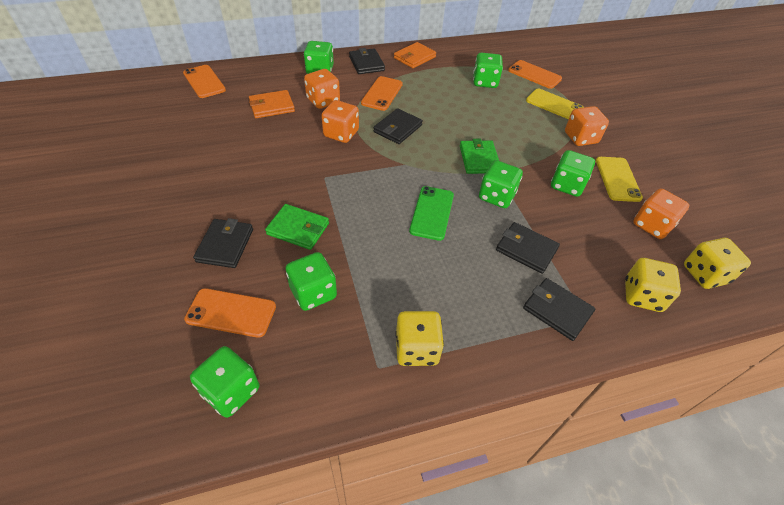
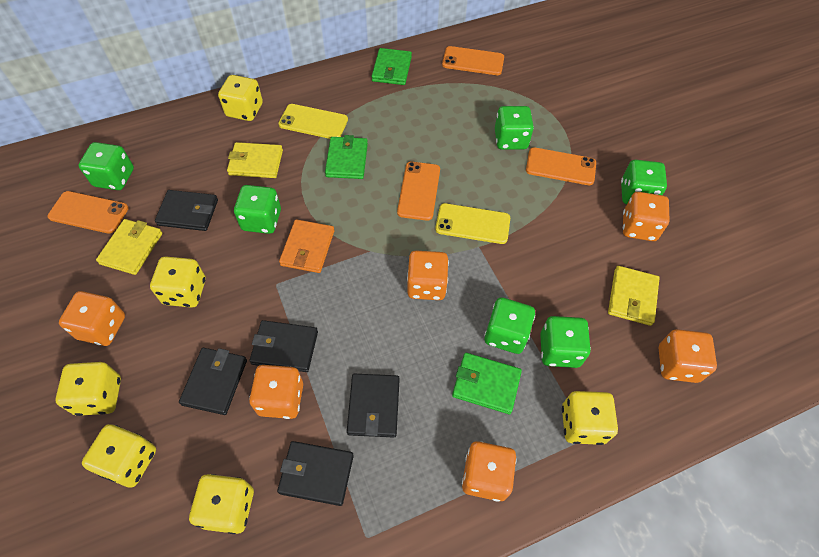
green phone: [409,186,454,241] = 1 -> none = 0
green wallet: [265,204,329,250] [460,139,499,174] = 2 -> [325,135,368,179] [372,48,412,85] [452,353,522,414] = 3
orange dice: [304,69,340,109] [321,100,359,143] [565,106,609,146] [633,188,689,239] = 4 -> [59,291,125,346] [249,365,303,419] [407,251,449,300] [462,441,517,502] [623,192,670,241] [658,329,717,383] = 6
orange wallet: [249,90,295,118] [394,42,436,68] = 2 -> [279,219,334,273] = 1
yellow dice: [395,311,444,366] [625,258,681,312] [684,238,751,289] = 3 -> [55,362,121,416] [82,424,156,488] [150,256,206,308] [189,474,254,534] [218,75,263,121] [562,391,618,445] = 6
yellow wallet: none = 0 -> [96,219,162,275] [227,142,283,178] [608,266,660,326] = 3

